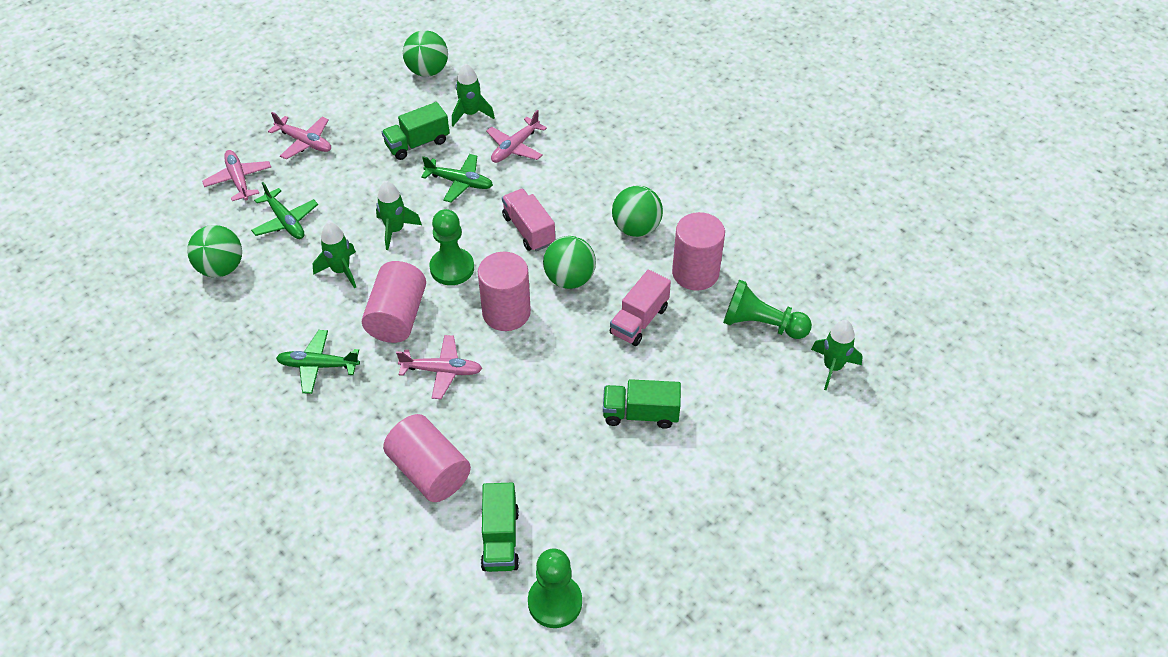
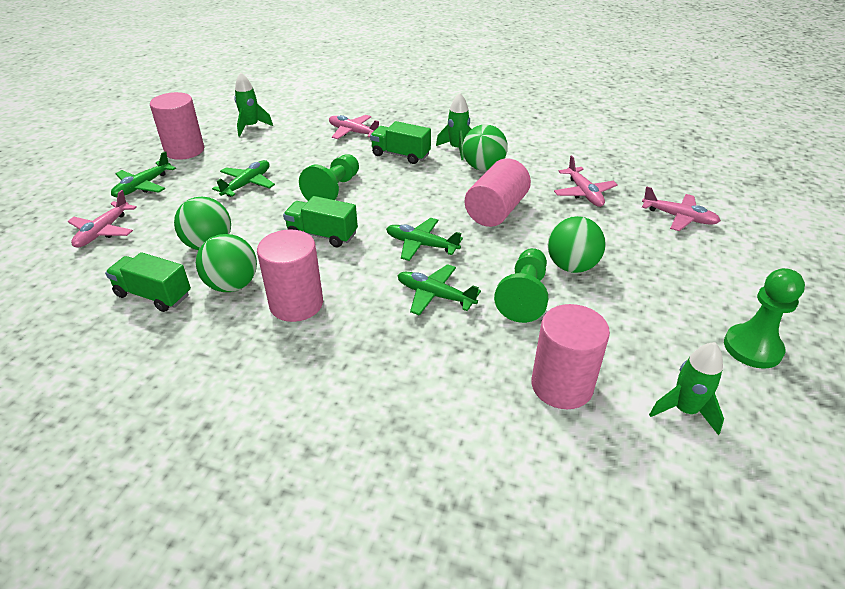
green plane: [251,182,318,239] [276,330,360,394] [421,154,493,202] = 3 -> [111,151,176,197] [212,160,275,197] [386,218,463,261] [397,264,481,316] = 4
green rocket: [313,222,356,288] [376,181,422,250] [452,64,495,126] [811,320,863,391] = 4 -> [234,73,273,136] [436,93,471,160] [649,342,724,435] = 3
pink truck: [502,189,555,251] [610,270,671,346] = 2 -> none = 0

